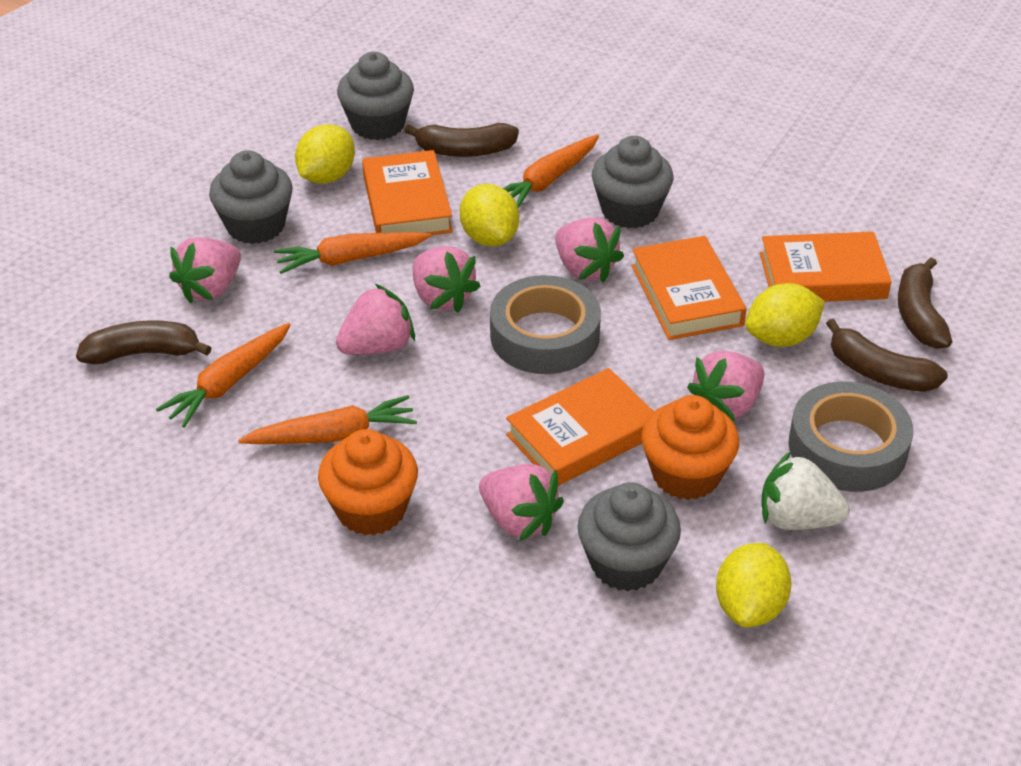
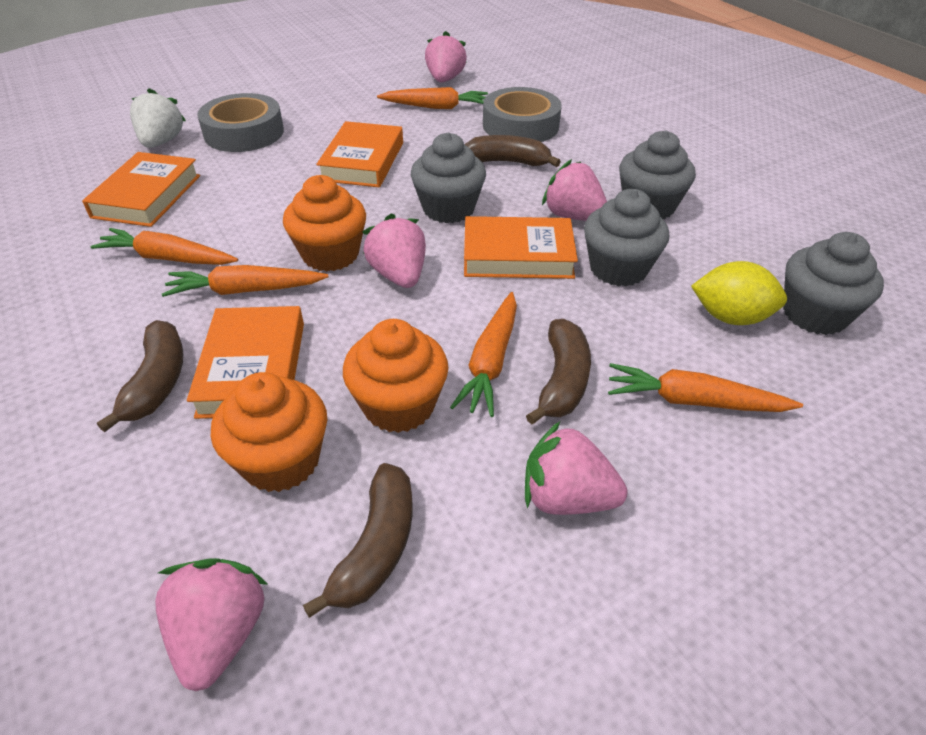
orange carrot: [156,323,291,428] [238,395,417,444] [274,232,431,274] [503,134,599,208] = 4 -> [90,228,238,265] [162,265,328,297] [377,87,488,109] [450,292,517,417] [608,363,803,412] = 5
orange cupcake: [318,429,418,535] [641,395,739,500] = 2 -> [211,372,327,492] [283,175,366,272] [343,319,448,433] = 3
pink strawberry: [169,237,241,304] [336,284,415,355] [413,246,481,313] [479,464,564,541] [555,218,624,283] [687,351,765,422] = 6 -> [155,558,268,691] [362,213,426,288] [425,31,467,82] [525,421,628,515] [542,159,607,221] = 5
yellow lemon: [295,124,355,184] [460,184,519,246] [716,543,792,627] [745,283,825,347] = 4 -> [691,261,787,325] = 1

